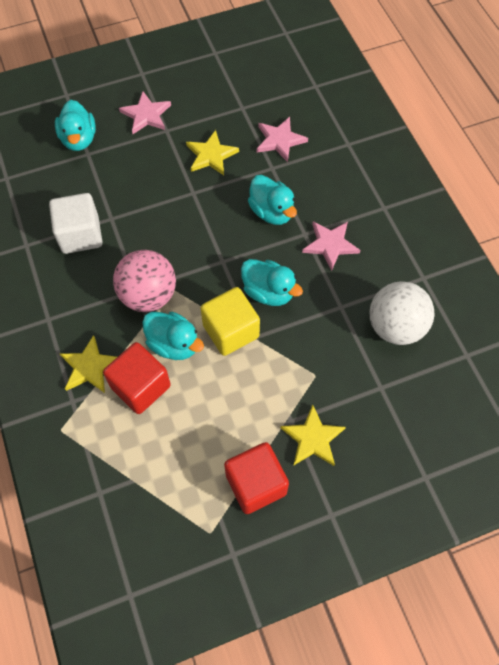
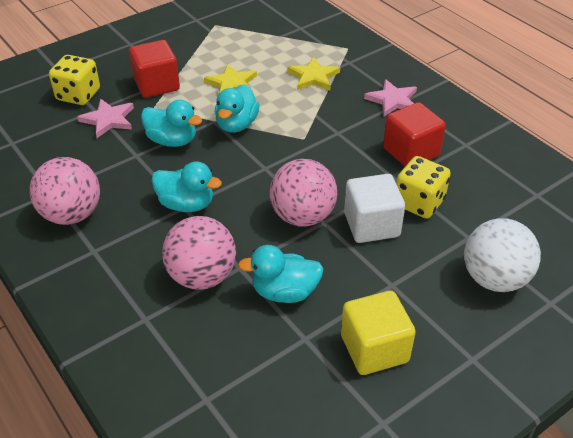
pink ball: [113,250,176,312] = 1 -> [30,157,100,225] [162,216,236,290] [269,159,337,227] = 3
pink star: [119,91,171,134] [257,117,308,162] [302,221,360,271] = 3 -> [77,99,134,138] [364,79,417,116] = 2
yellow dice: none = 0 -> [49,55,100,105] [396,156,451,219] = 2
yellow star: [60,335,117,393] [186,130,239,175] [281,405,346,466] = 3 -> [204,64,257,93] [287,57,340,91] = 2

